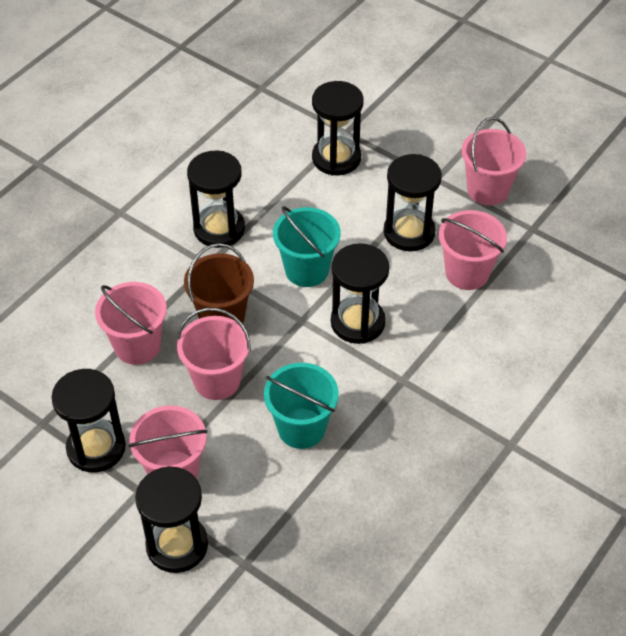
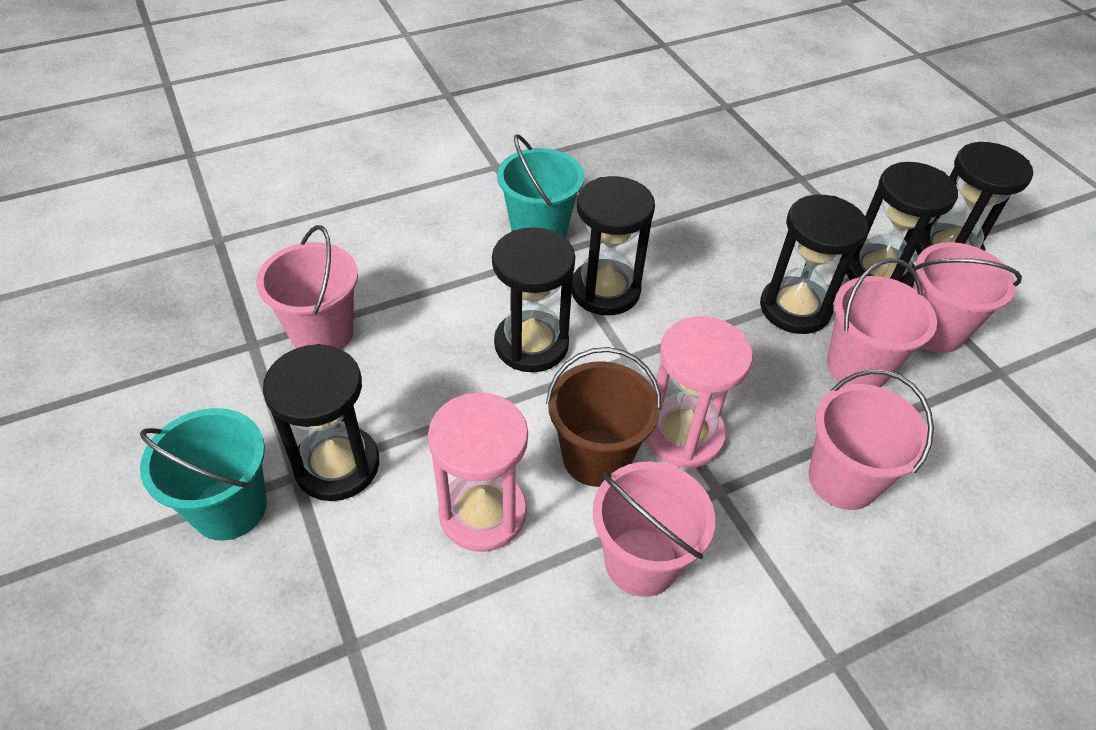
pink hourglass: none = 0 -> [428,392,528,552] [645,316,753,468] = 2

